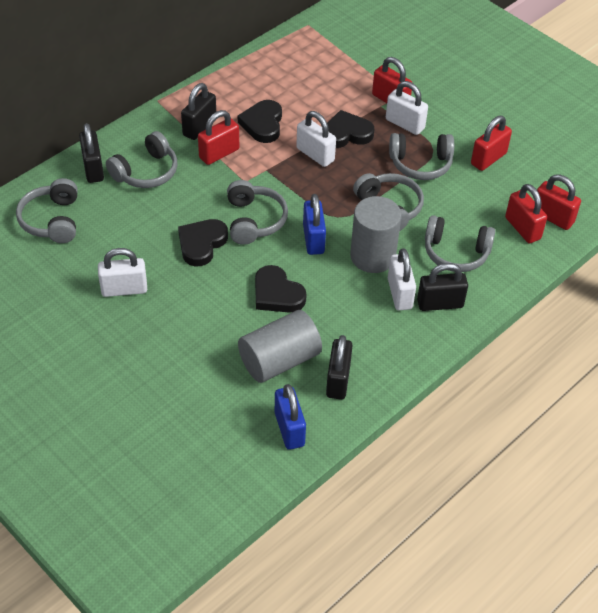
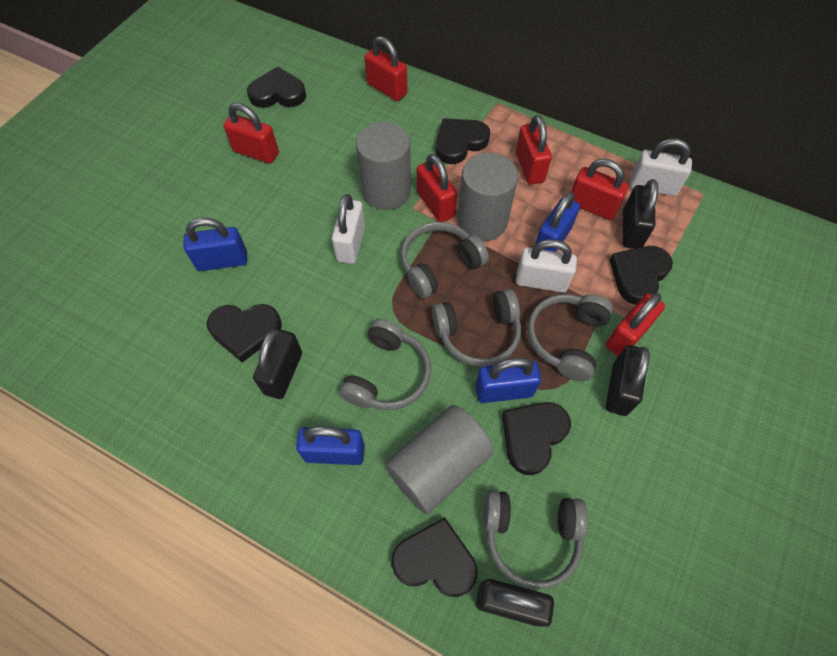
black heart: [178,219,228,266] [238,100,282,143] [255,265,307,313] [327,110,375,148] = 4 -> [207,304,282,363] [247,67,306,108] [391,517,477,597] [436,118,490,164] [502,402,571,475] [610,246,673,305] = 6
blue padlock: [275,384,306,450] [303,194,326,255] = 2 -> [184,218,247,271] [296,426,365,465] [476,358,541,403] [535,192,580,252] = 4
grey cylinder: [238,310,322,383] [350,196,402,273] = 2 -> [356,122,411,210] [385,405,494,514] [458,153,518,241] = 3
grey headphones: [16,178,78,243] [106,131,177,188] [227,180,288,245] [353,173,424,231] [389,133,454,180] [425,215,495,272] = 6 -> [339,319,431,410] [401,222,489,298] [432,289,521,367] [484,490,588,589] [527,294,613,381] = 5
red padlock: [198,110,239,165] [372,57,412,103] [471,116,512,171] [505,184,547,244] [537,175,581,230] = 5 -> [223,103,279,163] [364,36,407,101] [417,154,457,222] [516,115,552,185] [571,159,629,220] [606,293,665,356] = 6
white padlock: [98,248,147,297] [296,111,336,167] [386,81,428,135] [388,248,416,311] = 4 -> [332,194,365,264] [516,239,577,293] [630,138,692,196] = 3

